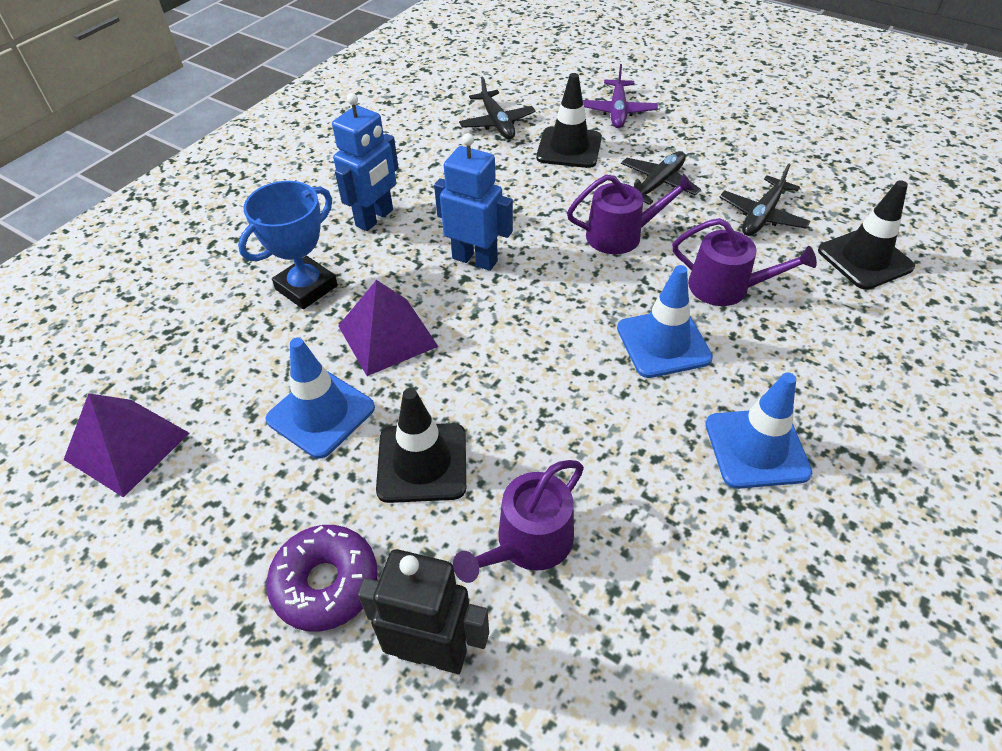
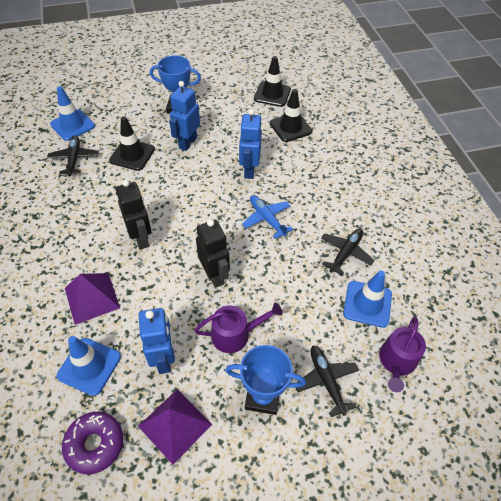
black robot: [358,549,489,674] = 1 -> [116,180,152,250] [196,219,230,288] = 2
blue plane: none = 0 -> [242,195,293,239] = 1
blue robot: [332,93,399,231] [434,133,513,271] = 2 -> [139,308,175,374] [169,81,200,151] [239,109,262,179] = 3
blue trophy: [238,181,338,309] = 1 -> [150,55,201,114] [225,345,306,415] = 2
purple plane: [583,64,658,128] = 1 -> none = 0
purple watering can: [453,460,584,583] [567,173,695,254] [672,218,817,306] = 3 -> [194,303,283,353] [379,317,426,392] = 2

